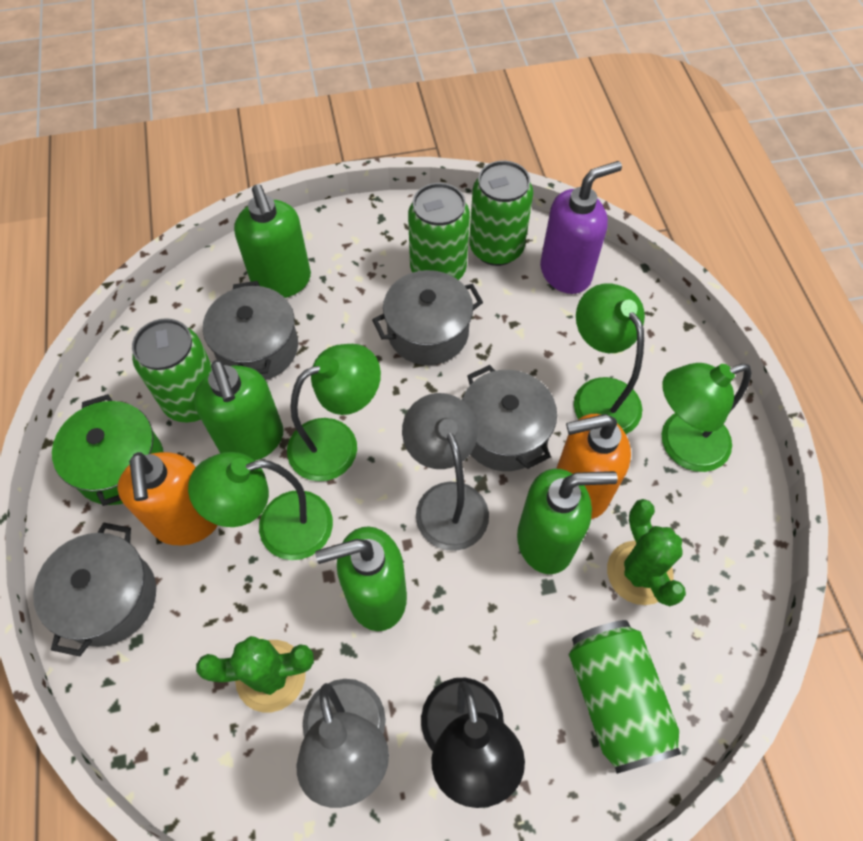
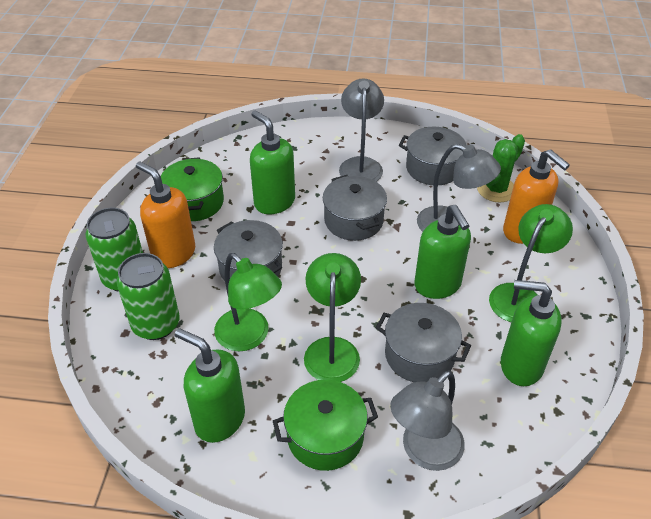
black lamp: [421,678,525,808] = 1 -> none = 0
green cactus: [196,636,314,712] [607,499,686,606] = 2 -> [477,134,525,203] = 1
green can: [132,318,212,422] [408,183,470,280] [469,161,533,266] [569,620,681,774] = 4 -> [86,208,143,292] [117,253,180,340] = 2
green lamp: [188,452,333,560] [287,344,381,481] [574,283,645,434] [662,363,752,472] = 4 -> [214,253,282,351] [304,253,361,382] [489,204,573,322] = 3
green pot: [52,394,163,506] = 1 -> [161,157,224,221] [273,380,378,471] = 2
grey lamp: [297,679,389,808] [402,393,489,551] = 2 -> [339,79,384,182] [390,370,465,471] [417,144,501,232] = 3
purple soap dispenser: [540,161,622,294] = 1 -> none = 0

